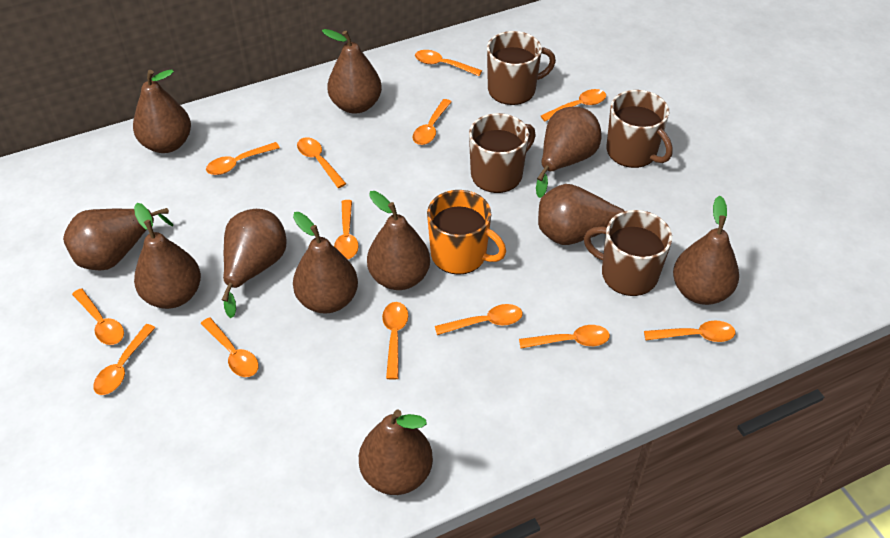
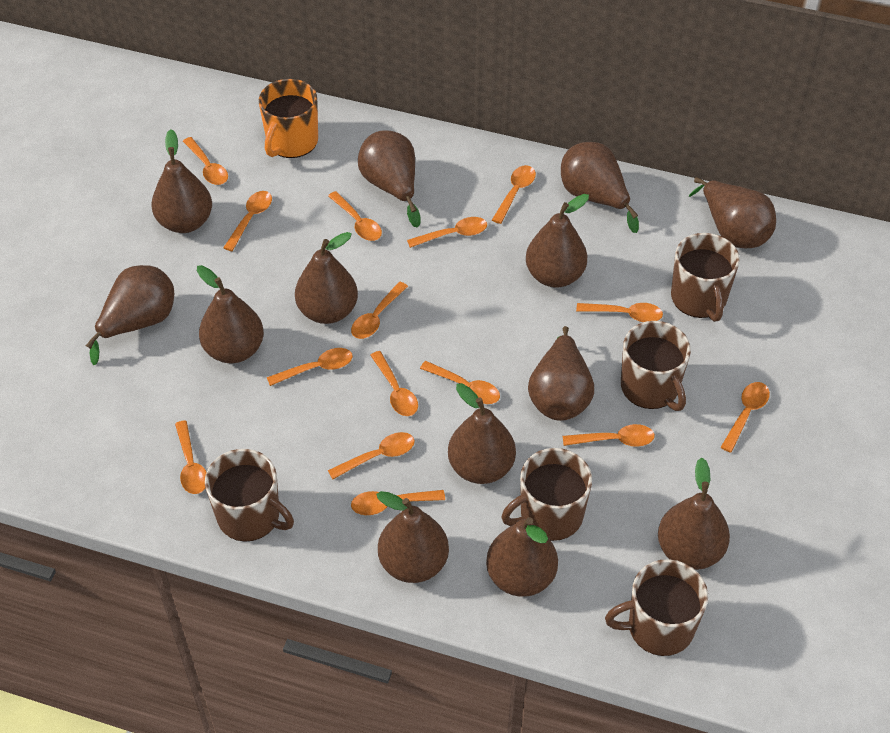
brown mug: [469,113,536,193] [487,31,556,105] [584,210,672,296] [607,90,673,168] = 4 -> [205,449,294,542] [501,448,592,541] [605,559,708,656] [621,321,691,411] [671,233,740,322] = 5
brown pear: [63,208,173,271] [133,70,191,153] [134,203,201,309] [222,209,287,318] [293,212,358,314] [322,29,382,114] [359,410,433,495] [367,191,430,290] [536,107,602,198] [538,184,624,245] [673,196,739,305] = 11 -> [86,265,174,365] [151,129,212,233] [197,265,264,363] [295,232,358,324] [358,130,421,228] [376,491,449,583] [448,383,516,484] [486,517,558,597] [526,194,589,288] [528,326,594,421] [561,142,639,233] [658,458,730,570] [689,177,776,248] = 13
orange spoon: [72,288,124,345] [93,324,156,395] [201,317,259,377] [206,142,280,175] [297,137,346,188] [334,200,359,259] [382,302,408,380] [413,99,451,145] [415,50,482,76] [435,304,523,335] [519,325,610,348] [541,89,606,121] [644,320,735,342] = 13 -> [175,420,207,494] [183,137,228,185] [223,191,272,251] [267,348,353,386] [328,191,382,241] [328,432,415,479] [351,282,408,339] [351,490,445,515] [370,351,418,416] [407,217,487,248] [420,361,500,404] [492,165,536,224] [563,424,655,447] [576,303,663,322] [720,382,770,453] = 15

